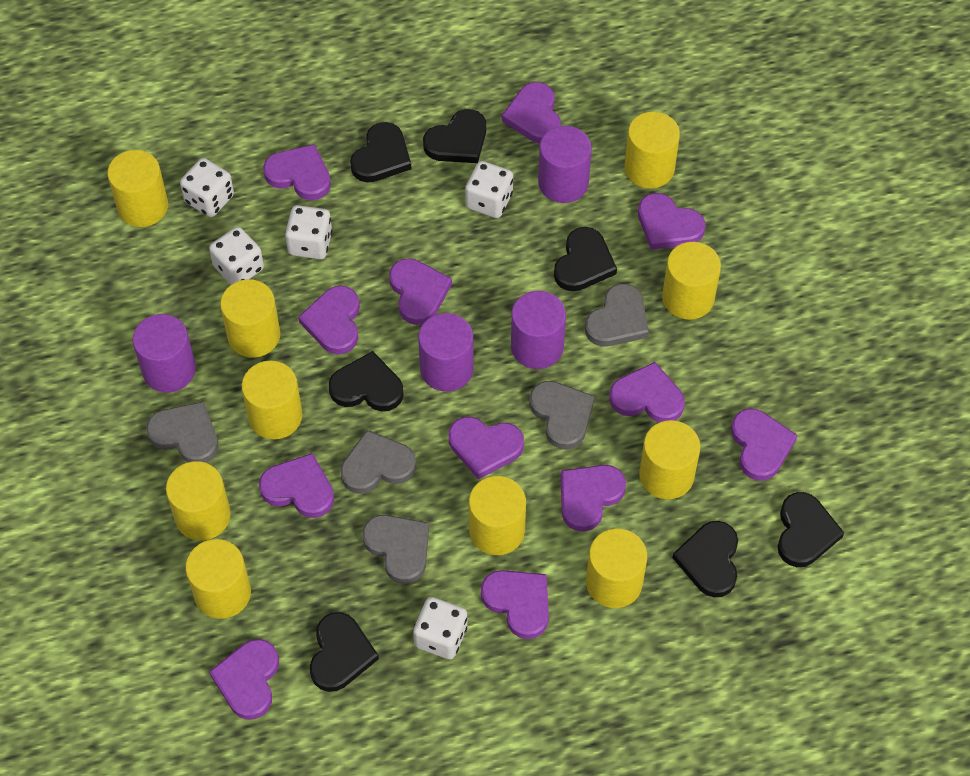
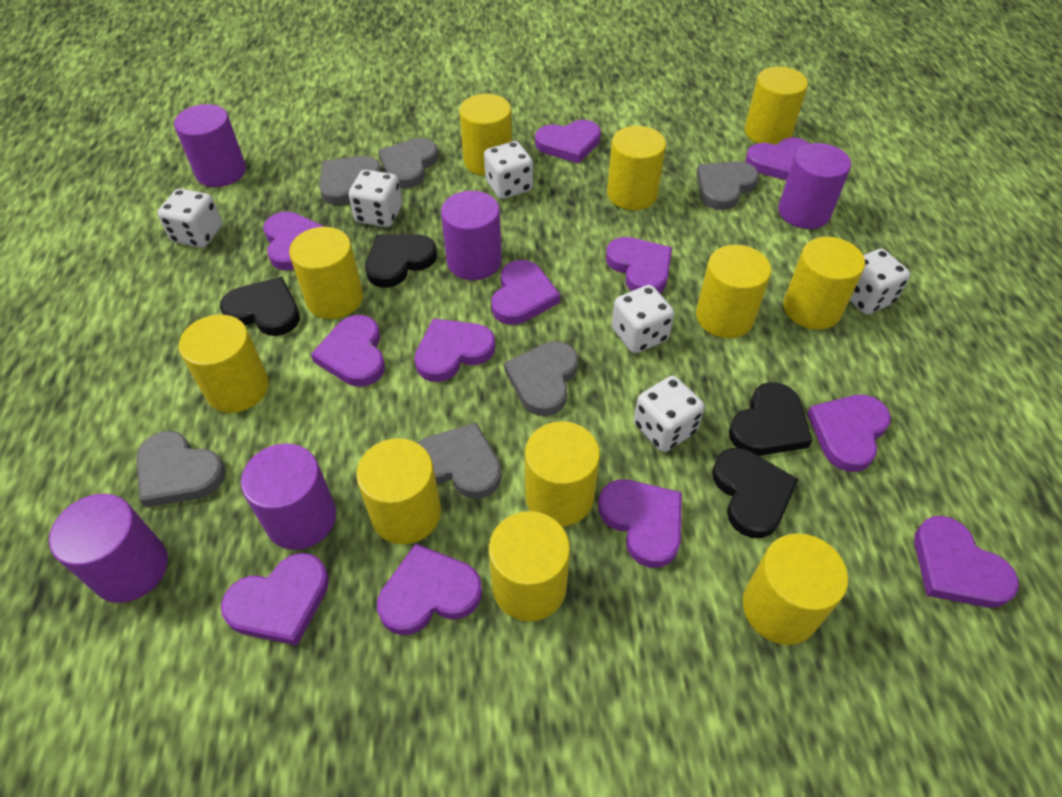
black heart: [310,612,379,692] [329,351,403,411] [350,122,411,183] [423,109,486,163] [554,227,617,292] [672,521,738,598] [777,492,844,567] = 7 -> [220,277,300,336] [365,234,437,288] [712,448,798,538] [729,382,812,456] = 4
grey heart: [146,401,218,463] [340,430,416,494] [362,515,429,584] [529,381,595,450] [585,284,649,347] = 5 -> [136,431,226,508] [319,156,382,205] [378,138,438,189] [418,423,502,499] [504,341,578,416] [697,161,759,210] = 6
purple cylinder: [133,314,196,393] [418,313,474,392] [511,291,566,369] [538,126,592,203] = 4 -> [49,494,168,603] [174,104,246,187] [241,443,336,550] [441,191,502,280] [778,143,851,229] = 5
white dice: [180,158,234,217] [209,227,264,285] [285,205,332,259] [413,597,467,659] [465,161,513,218] = 5 -> [158,189,222,248] [349,170,402,227] [484,141,533,199] [611,285,674,353] [634,376,705,452] [849,249,910,315] = 6
yellow cylinder: [107,150,168,227] [166,461,231,541] [185,539,251,619] [220,279,280,358] [241,361,302,439] [469,476,526,555] [586,528,647,608] [624,111,680,189] [639,420,700,499] [662,242,721,320] = 10 -> [179,315,269,413] [289,227,363,319] [356,438,441,544] [459,94,512,176] [489,511,570,621] [525,421,600,526] [607,126,666,210] [696,245,771,338] [743,533,848,645] [745,66,808,145] [783,237,865,330] = 11

